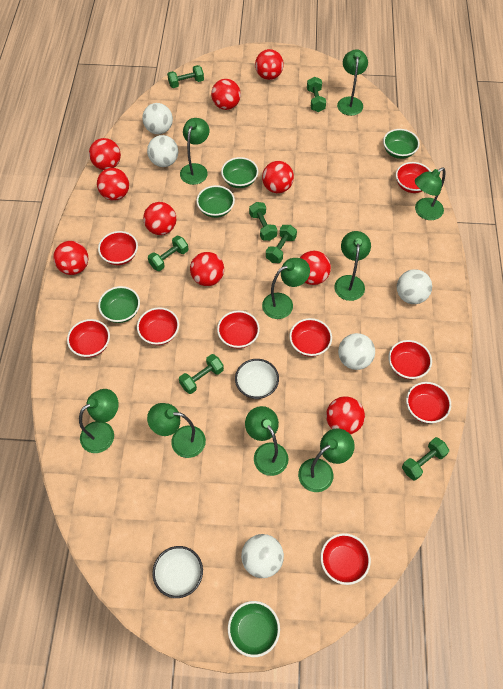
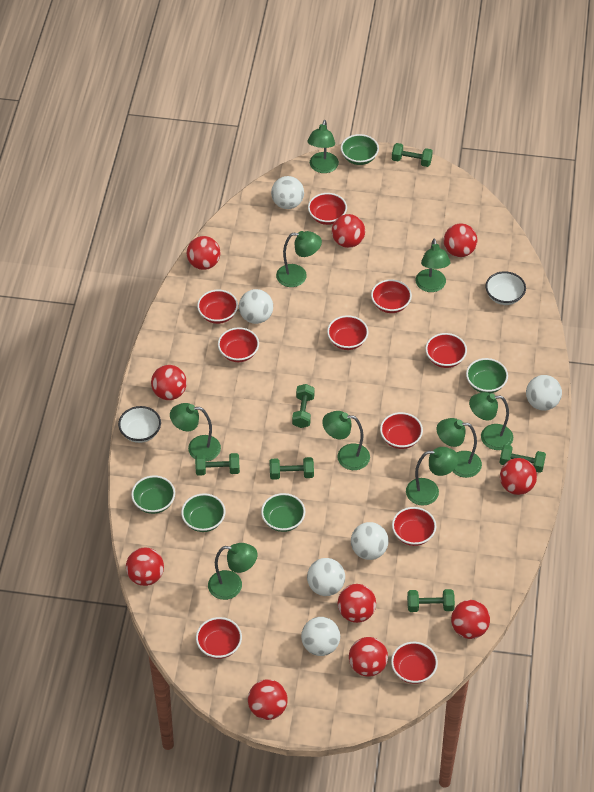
green dumbbell: [148,236,188,271] [167,65,204,88] [179,354,224,394] [249,202,277,241] [266,225,297,263] [307,77,326,112] [402,437,449,481] = 7 -> [195,453,240,476] [270,457,314,480] [292,384,315,428] [392,143,433,167] [407,589,455,612] [499,444,546,473] = 6
red bowl: [67,319,110,357] [98,231,138,265] [137,307,179,345] [217,310,260,349] [289,318,332,357] [320,533,371,585] [388,340,432,379] [396,162,431,193] [406,382,451,423] = 9 -> [196,617,242,659] [197,290,238,324] [218,327,259,362] [308,193,347,225] [327,315,368,350] [371,279,412,313] [380,412,423,449] [391,642,438,684] [392,507,436,546] [425,333,467,368] = 10
white ball: [142,103,173,134] [147,135,178,167] [241,534,284,578] [338,333,375,370] [397,269,432,304] = 5 -> [239,289,273,324] [271,176,304,209] [301,617,340,656] [307,558,345,596] [351,522,389,560] [526,375,562,411] = 6

